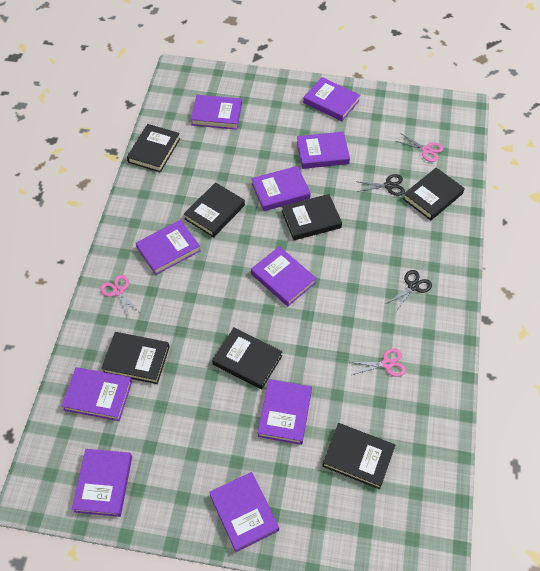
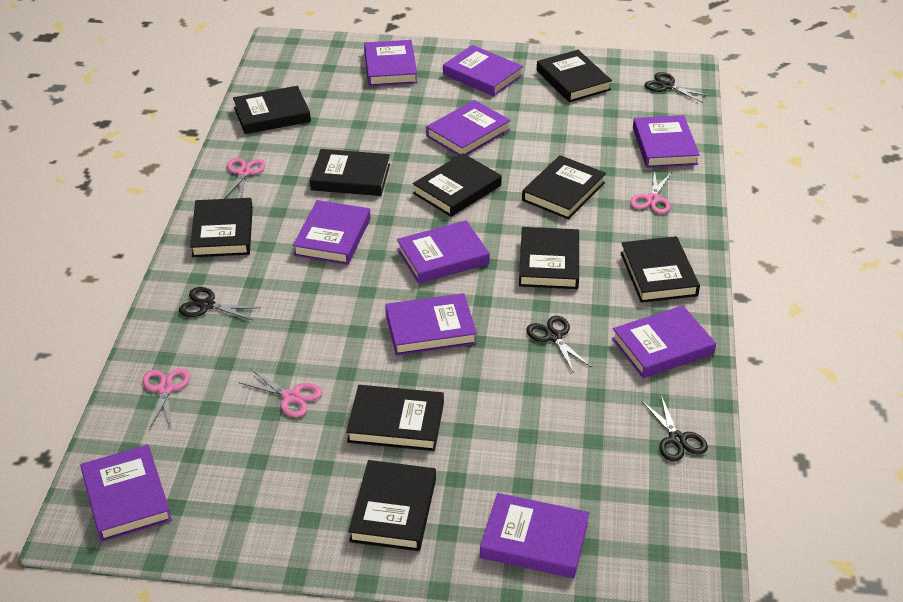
black book: [101,332,170,384] [127,124,180,172] [184,182,245,238] [212,328,283,389] [282,194,342,240] [322,423,395,489] [403,167,465,221] = 7 -> [190,198,253,257] [233,86,311,134] [310,149,390,196] [346,385,444,451] [348,460,436,551] [413,153,502,217] [519,227,579,289] [522,155,606,220] [537,50,612,102] [620,236,700,303] = 10
black scissors: [357,174,405,196] [386,270,432,312] = 2 -> [179,287,261,320] [526,316,592,373] [642,395,708,462] [645,72,710,103] = 4
pink scissors: [100,275,142,317] [350,348,406,377] [395,134,443,162] = 3 -> [143,368,190,430] [224,158,266,199] [238,369,322,417] [630,170,672,214] = 4

